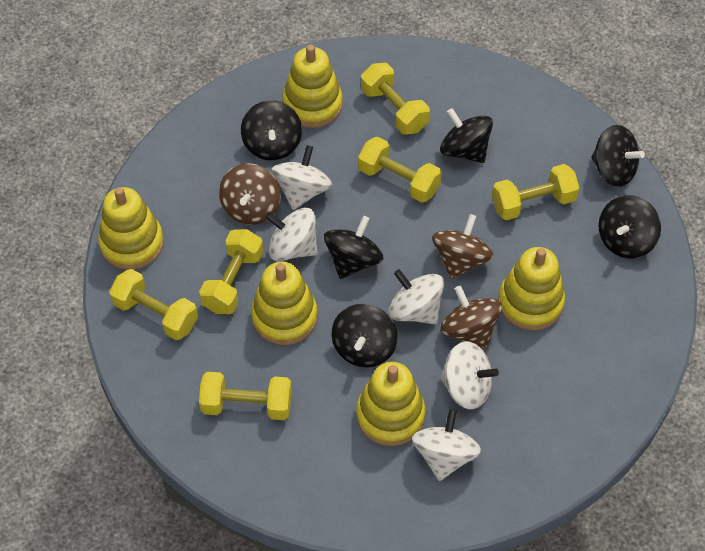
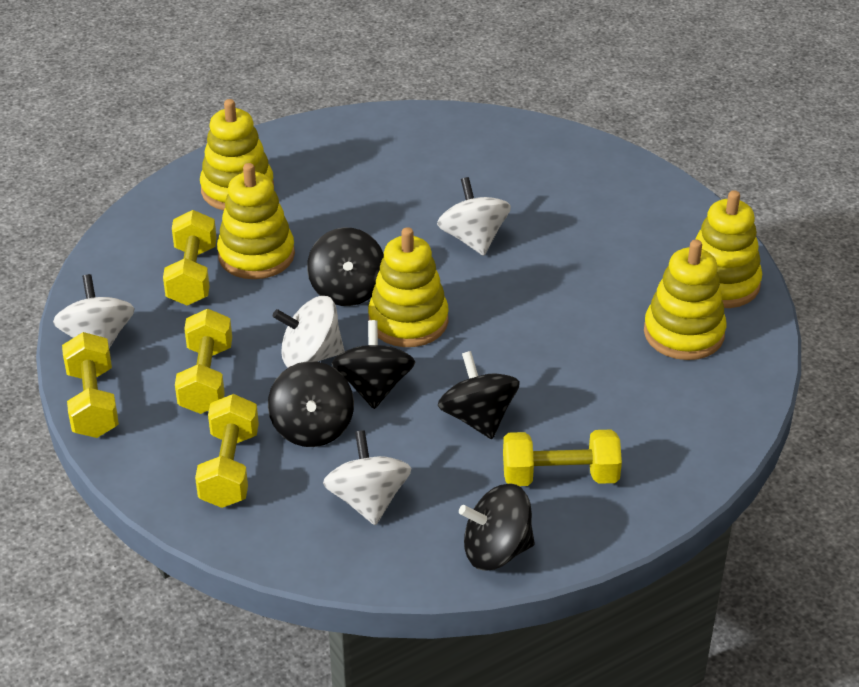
black spinning top: [241,100,302,160] [324,216,383,279] [331,304,398,368] [440,108,493,163] [591,125,645,187] [598,195,661,259] = 6 -> [268,361,354,447] [307,227,384,306] [331,320,415,409] [438,351,520,439] [459,483,535,571] = 5
brown spinning top: [219,164,281,225] [432,214,493,279] [440,286,502,349] = 3 -> none = 0
white spinning top: [265,208,318,261] [272,145,332,210] [389,269,444,324] [412,409,481,481] [440,341,499,409] = 5 -> [53,274,135,348] [273,296,344,368] [323,430,411,525] [437,177,511,256] = 4
yellow dumbbell: [109,269,198,340] [199,229,263,314] [199,372,292,420] [358,137,442,203] [361,63,430,135] [492,164,579,220] = 6 -> [62,332,119,438] [163,210,217,306] [175,309,232,414] [195,394,259,508] [503,430,622,486] = 5

